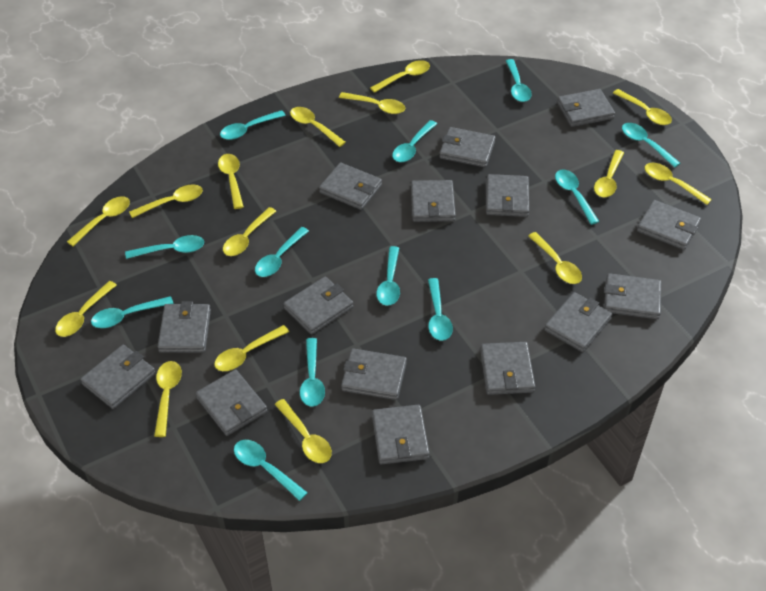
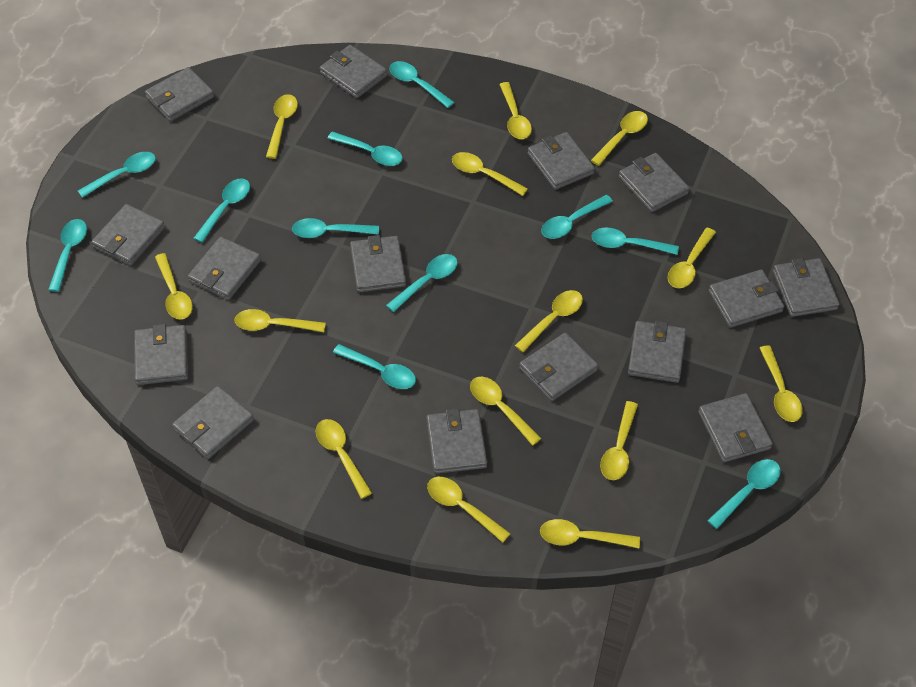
turquoise spoon: [91,296,174,328] [125,235,204,259] [220,110,286,140] [234,440,308,501] [255,227,309,277] [300,338,325,407] [376,246,400,306] [392,120,437,162] [428,278,453,341] [506,59,532,102] [555,169,599,225] [622,123,680,168] = 12 -> [48,219,87,292] [78,152,156,198] [193,178,250,243] [292,218,379,238] [327,132,403,166] [333,344,416,389] [386,254,458,312] [389,61,454,108] [541,195,613,239] [592,228,679,255] [707,459,781,529] = 11
yellow spoon: [55,281,117,337] [67,196,130,246] [129,184,203,218] [154,361,182,437] [214,325,289,371] [218,154,244,209] [223,207,276,256] [274,399,332,463] [290,107,346,147] [339,92,405,114] [370,60,430,93] [528,232,582,284] [594,150,624,198] [613,89,672,125] [645,163,712,205] = 15 -> [155,253,193,319] [235,309,326,332] [266,94,298,159] [316,419,372,499] [427,477,511,543] [452,152,528,196] [470,377,542,446] [499,82,532,139] [515,290,583,352] [540,519,640,548] [591,111,648,166] [600,401,638,480] [668,228,716,288] [760,345,803,422] = 14

